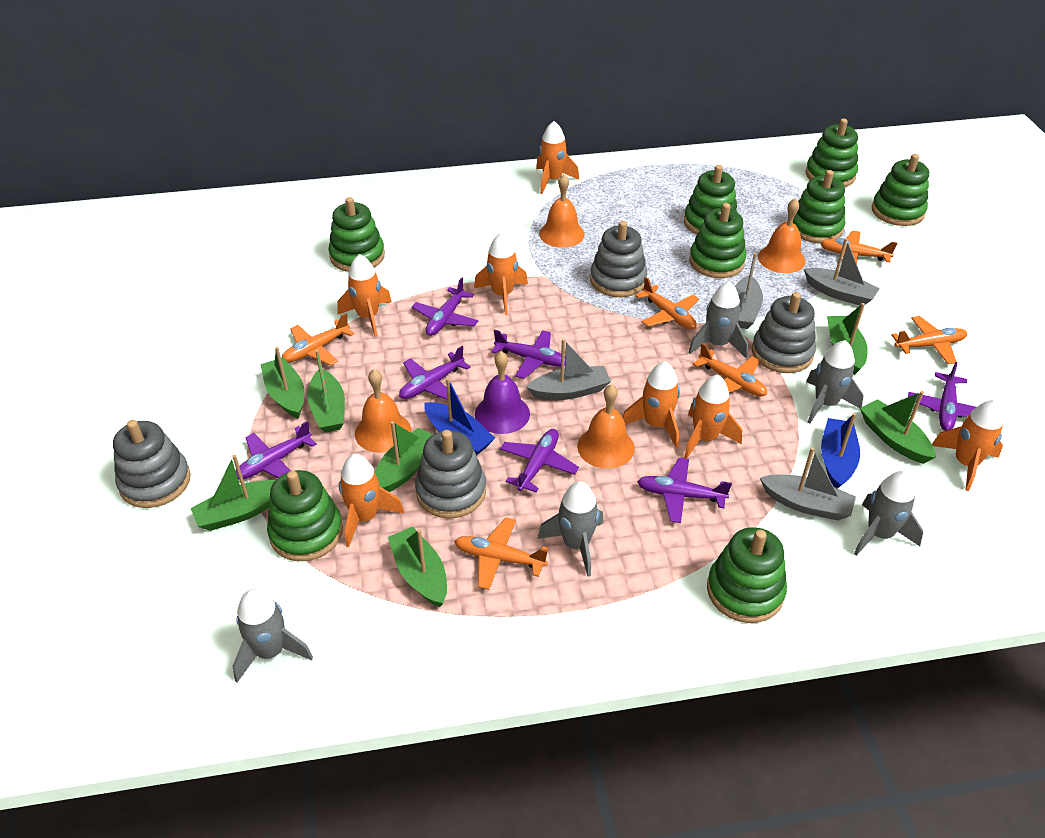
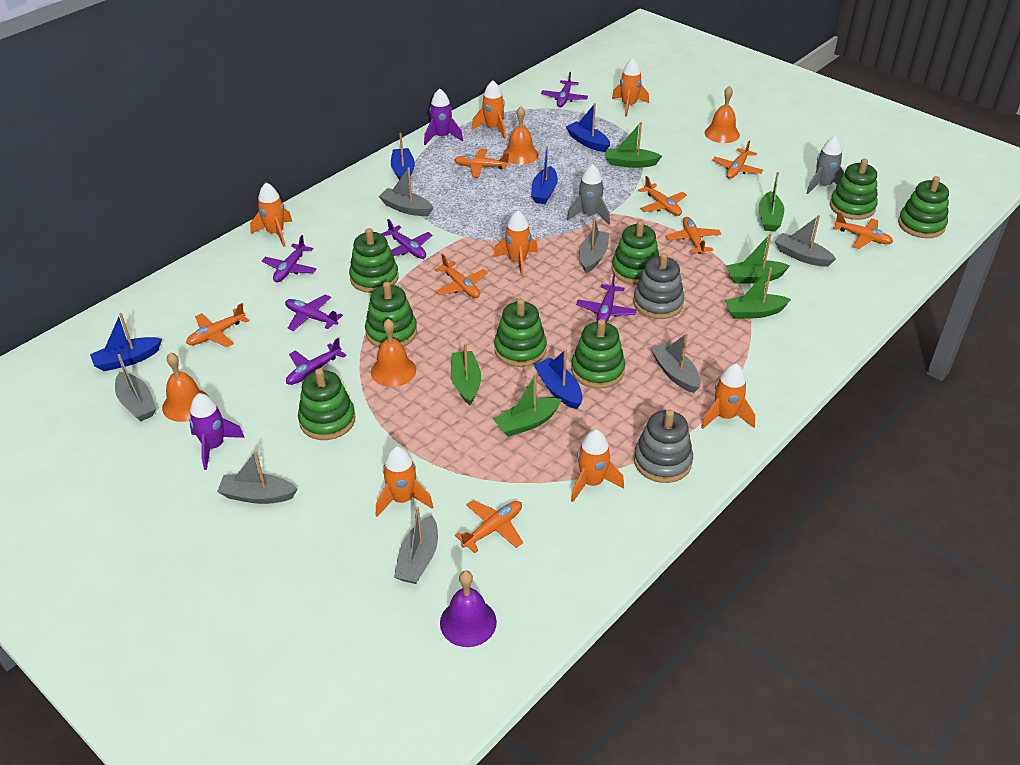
blue boat: [424,378,495,455] [821,413,860,489] = 2 -> [90,313,162,371] [391,133,415,180] [531,146,558,204] [534,349,583,409] [566,103,610,152] = 5
green boat: [191,455,275,531] [260,347,304,418] [308,350,345,432] [375,421,433,492] [388,527,447,607] [827,303,868,375] [860,391,936,464] = 7 -> [451,343,481,405] [493,375,562,437] [606,122,662,168] [725,267,791,319] [726,234,790,284] [759,172,784,232] = 6
grey boat: [527,339,611,400] [735,253,763,329] [760,447,856,521] [804,238,880,305] = 4 -> [115,354,156,421] [217,451,298,504] [379,168,433,216] [394,507,438,584] [579,217,610,273] [650,333,701,393] [775,215,836,267] = 7
grey rocket: [232,589,313,682] [537,481,603,577] [688,281,748,358] [806,340,863,423] [854,471,923,556] = 5 -> [567,164,610,224] [806,136,844,194] = 2
grey stacking toy: [113,420,191,508] [415,430,486,519] [590,221,647,297] [752,292,816,373] = 4 -> [633,253,684,319] [634,409,693,483] = 2
orange plane: [282,313,354,366] [454,517,548,590] [635,277,699,330] [693,343,767,396] [820,231,897,264] [891,316,967,364] = 6 -> [186,303,249,347] [435,254,488,298] [455,148,509,177] [455,500,523,553] [638,176,687,216] [666,217,721,254] [713,140,763,179] [833,212,893,249] = 8
purple plane: [235,421,317,479] [399,346,471,400] [412,277,479,336] [491,329,565,379] [500,429,579,492] [637,458,732,523] [908,362,976,431] = 7 -> [262,235,316,282] [285,294,343,331] [286,338,347,385] [381,219,432,259] [541,72,588,107] [576,275,637,322] = 6
purple rocket: none = 0 -> [189,393,245,470] [424,88,463,145] = 2

